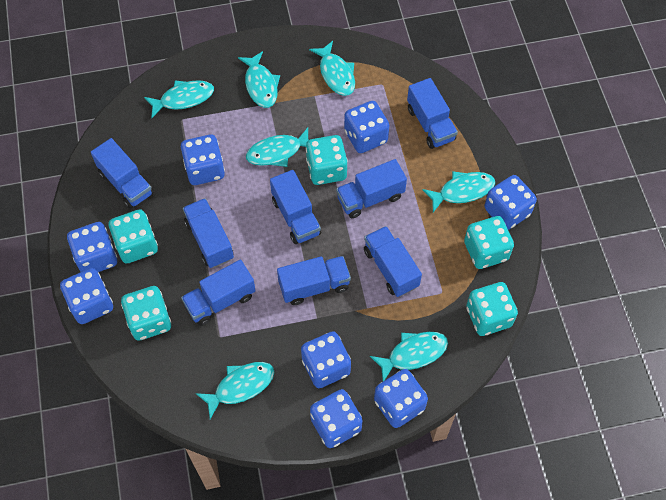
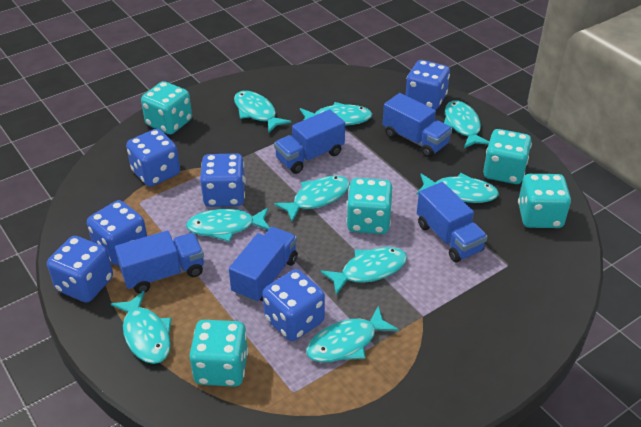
blue dice: [60,268,113,324] [67,222,117,272] [181,134,225,185] [301,331,351,388] [310,389,363,448] [344,101,389,153] [374,369,428,428] [484,175,537,230] = 8 -> [47,236,113,303] [87,200,147,265] [126,129,180,187] [200,153,246,207] [263,269,325,341] [406,60,450,110] = 6
blue truck: [91,138,154,209] [181,260,256,326] [183,198,234,268] [270,170,321,244] [277,256,351,305] [336,159,407,218] [364,226,422,297] [407,78,458,149] = 8 -> [115,231,204,294] [229,227,298,303] [274,109,345,174] [383,93,452,157] [417,182,488,262] = 5
turquoise fish: [144,80,214,118] [196,362,275,419] [238,51,280,108] [246,128,309,167] [309,41,355,96] [370,332,448,381] [422,171,495,212] = 7 -> [111,291,172,364] [186,208,270,242] [234,91,291,133] [274,175,350,222] [300,102,372,126] [306,306,399,362] [320,247,407,295] [416,173,499,203] [444,100,489,148] = 9

